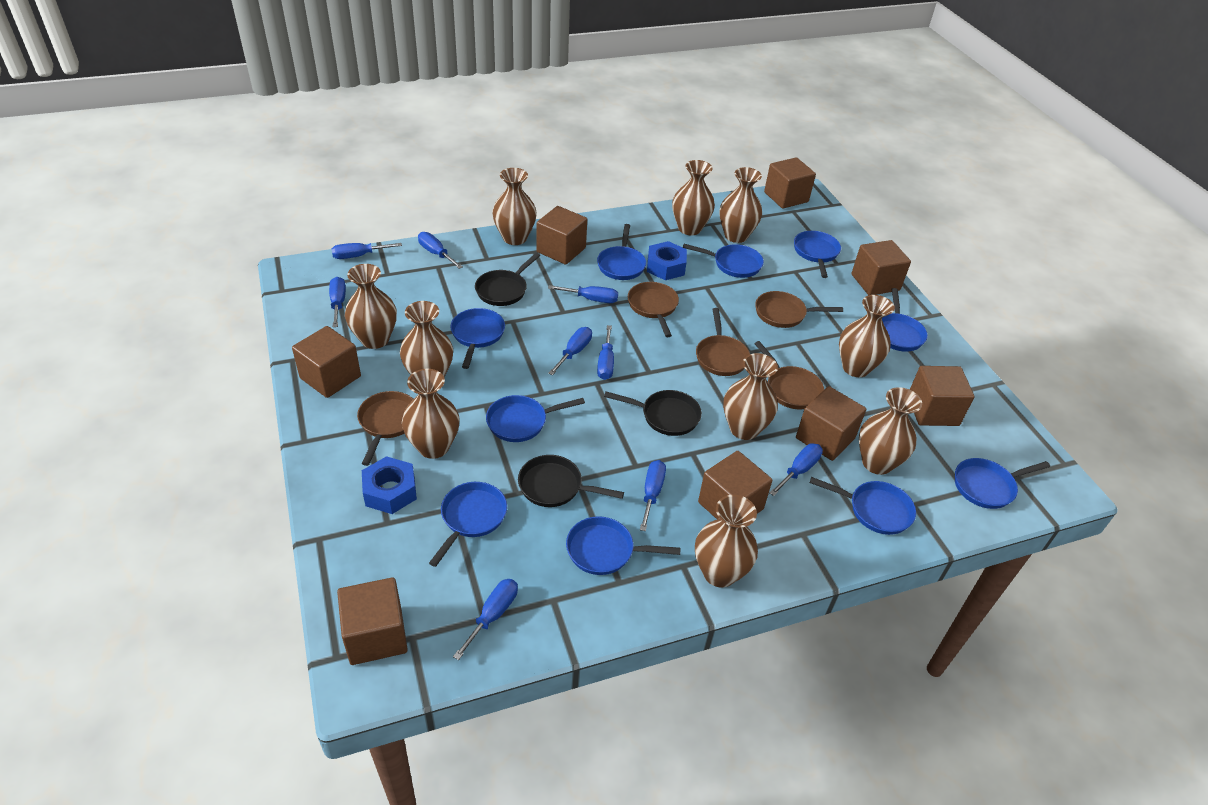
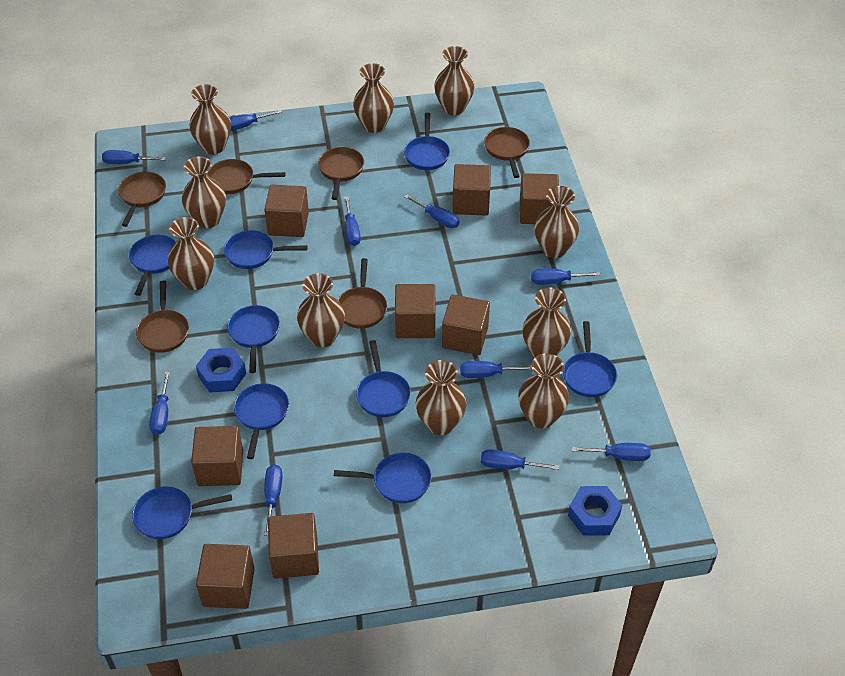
black pan: [475,253,540,306] [518,455,624,507] [604,390,702,436] = 3 -> none = 0
blue pan: [429,482,507,567] [450,308,505,369] [486,395,585,442] [566,516,681,575] [597,224,646,280] [683,244,764,278] [794,231,841,278] [810,477,916,535] [882,288,928,352] [955,458,1050,509] = 10 -> [129,235,176,296] [132,487,232,539] [224,230,308,269] [227,305,280,373] [234,383,289,459] [334,453,432,503] [356,340,411,417] [404,113,450,170] [563,321,617,397] = 9
blue screwdriver: [329,277,346,327] [332,243,402,259] [418,232,463,269] [453,579,518,660] [548,285,618,303] [548,327,592,375] [597,325,614,380] [640,460,666,531] [769,443,823,496] = 9 -> [102,150,166,164] [149,372,170,435] [230,110,282,131] [264,464,283,536] [344,197,361,246] [404,195,460,228] [460,361,532,378] [481,449,559,470] [531,269,600,285] [572,443,651,461] = 10
brown pan: [357,391,413,466] [628,282,679,337] [696,308,750,376] [754,341,824,409] [755,291,843,328] = 5 -> [118,172,166,227] [136,281,189,353] [207,159,285,194] [318,147,364,200] [338,258,387,329] [484,127,530,178] = 6

